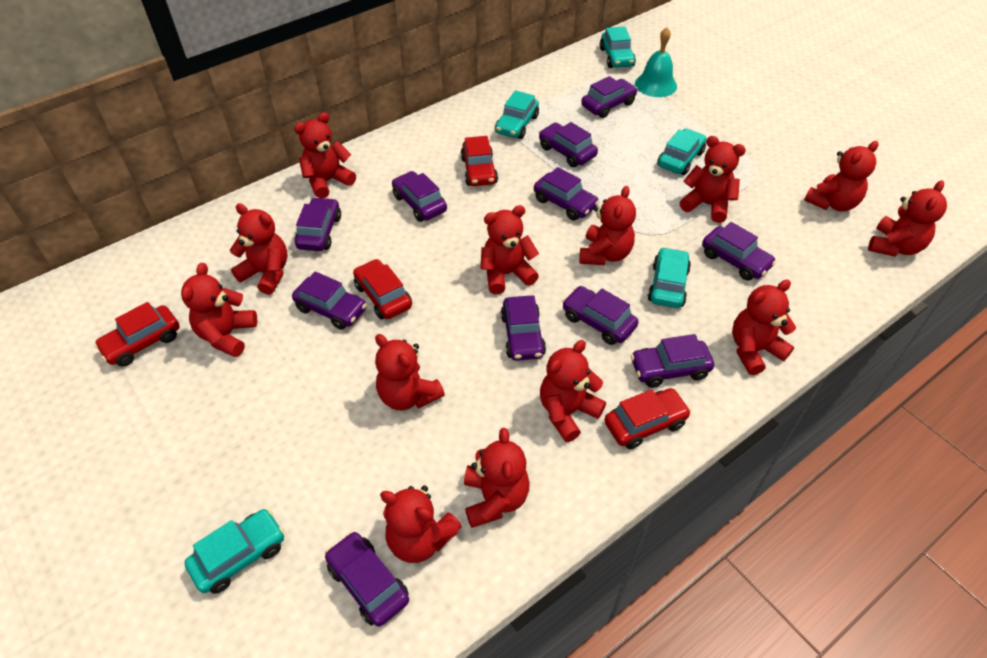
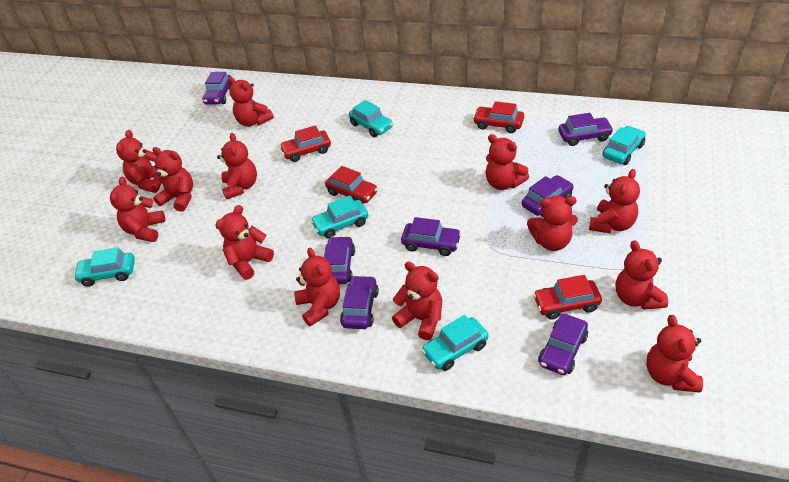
purple car: [292,271,367,330] [295,197,341,251] [325,531,409,627] [392,171,447,222] [501,295,546,361] [534,167,599,220] [539,122,598,167] [562,286,639,345] [581,76,638,118] [630,334,714,388] [702,222,776,281] = 11 -> [203,72,231,104] [324,236,355,284] [340,275,379,329] [401,217,461,256] [522,175,574,217] [538,314,588,375] [558,113,614,146] = 7
turquoise bell: [635,27,677,97] = 1 -> none = 0

